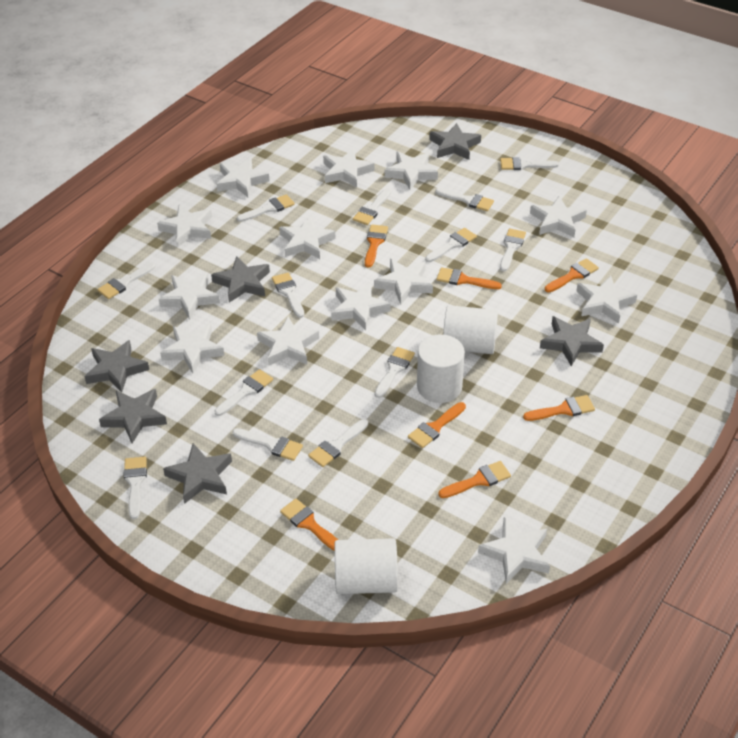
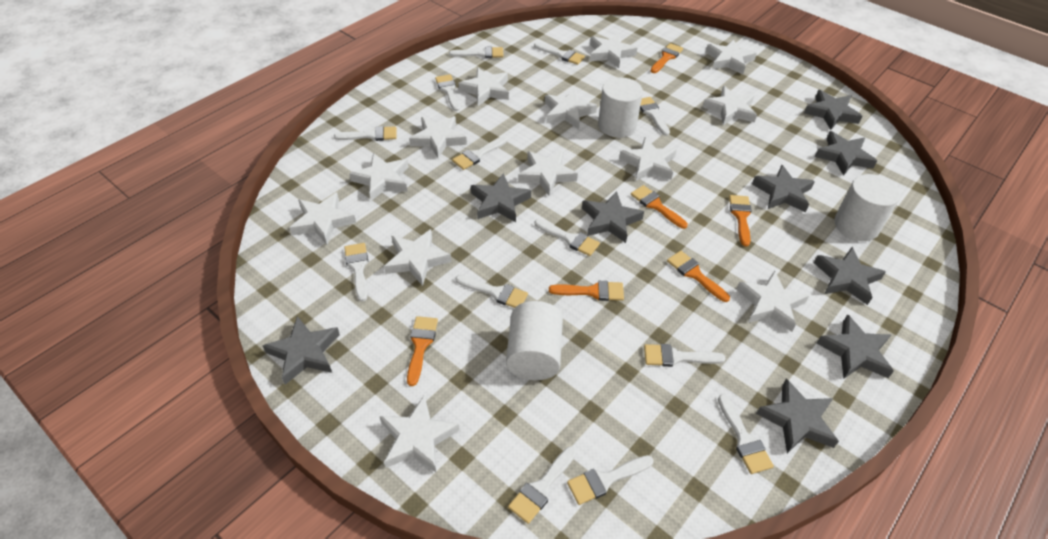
grey star: [84,340,149,393] [99,389,167,443] [163,443,232,504] [211,256,270,303] [429,123,481,160] [540,316,604,366] = 6 -> [263,316,340,385] [471,173,531,222] [582,191,644,243] [752,165,815,212] [756,379,839,453] [804,90,862,130] [814,247,886,305] [815,131,877,176] [817,314,894,379] = 9
orange brush: [280,499,338,551] [365,224,388,268] [408,402,466,448] [436,267,502,289] [438,461,511,498] [523,395,595,421] [545,258,599,292] = 7 -> [407,316,438,386] [549,281,624,301] [631,185,688,229] [651,43,683,73] [667,251,730,302] [729,195,752,246] = 6

